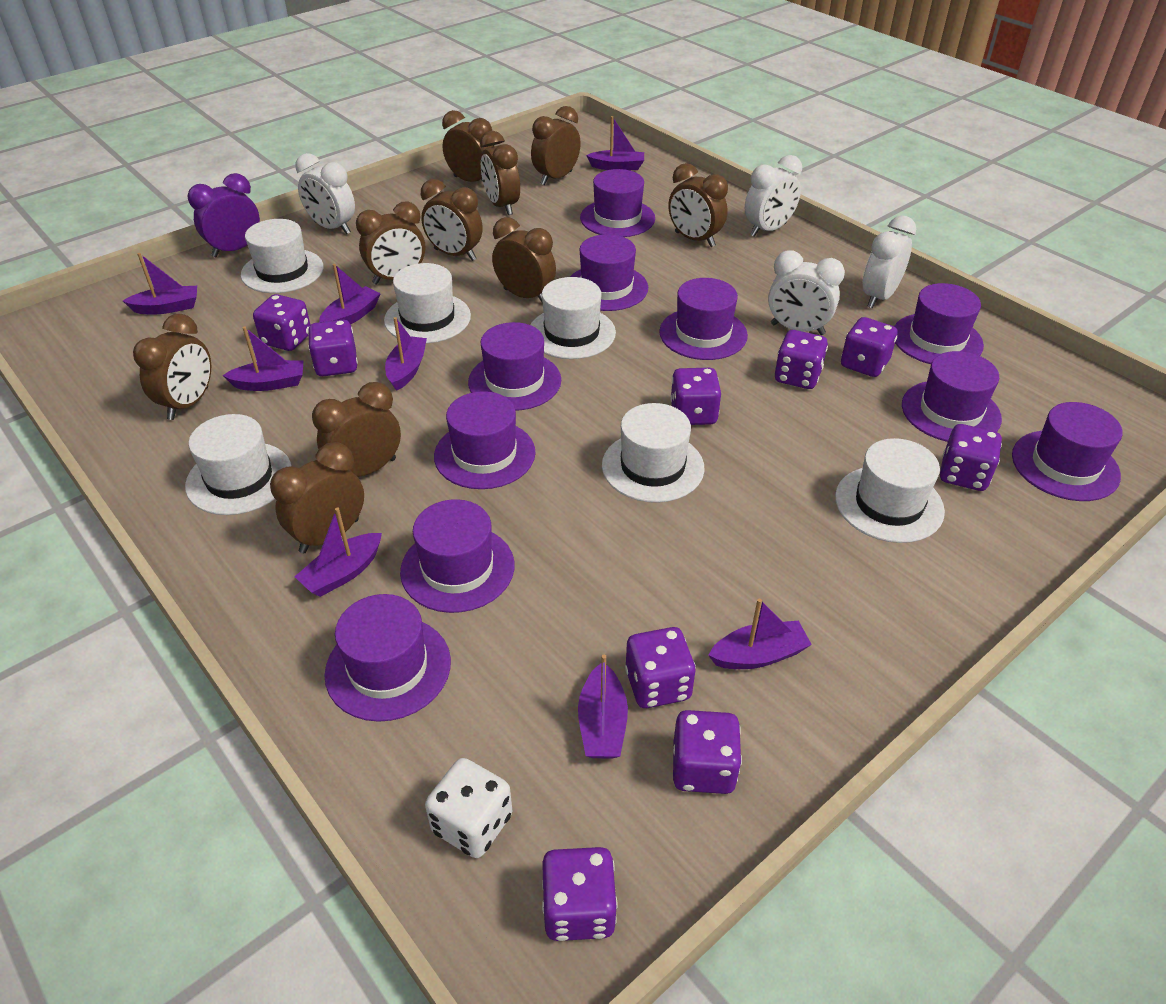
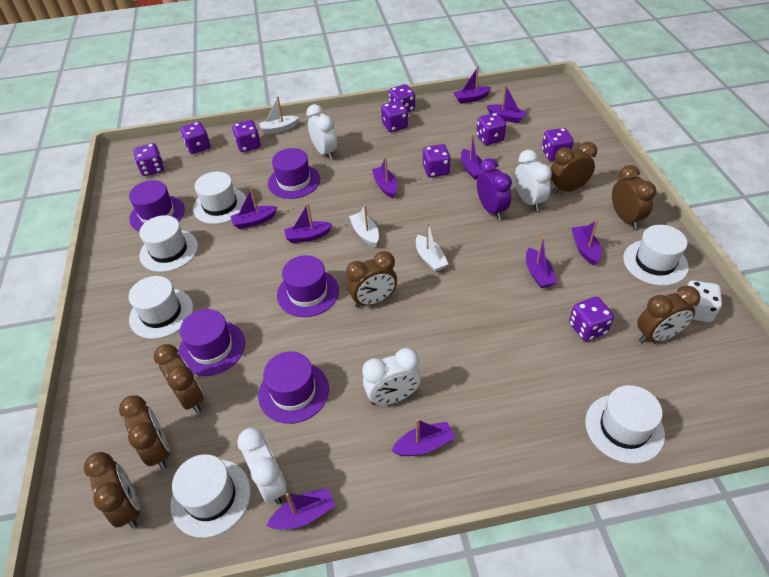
brown clock: [133,314,211,420] [270,442,364,553] [312,382,401,477] [356,201,425,285] [421,179,483,261] [442,110,494,182] [480,131,520,215] [492,217,556,304] [531,106,581,185] [668,163,728,247] = 10 -> [84,452,140,529] [119,395,170,469] [154,344,204,413] [346,251,397,308] [551,142,597,193] [612,165,656,229] [637,286,701,343] = 7
purple boat: [123,253,197,314] [223,326,303,391] [295,507,382,597] [319,264,381,324] [385,317,427,391] [578,655,628,758] [586,116,644,170] [708,599,812,669] = 8 -> [230,188,277,229] [267,488,335,529] [284,203,333,243] [372,157,397,198] [391,419,455,456] [454,66,492,104] [461,134,486,180] [487,85,527,123] [526,237,557,288] [571,220,601,265] = 10
purple hat: [325,594,451,722] [400,499,514,613] [434,391,535,489] [468,322,561,411] [570,234,648,311] [580,169,655,237] [659,278,748,360] [894,283,984,364] [902,351,1002,442] [1012,402,1122,501] = 10 -> [129,180,185,232] [178,309,245,376] [258,351,329,424] [268,148,320,199] [277,255,339,317] = 5
white boat: none = 0 -> [259,97,299,135] [349,205,379,247] [416,223,448,272] = 3

